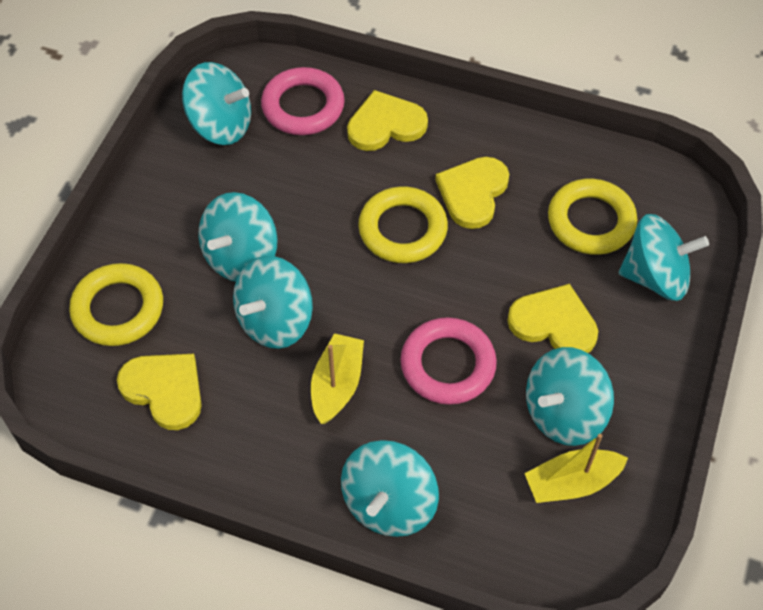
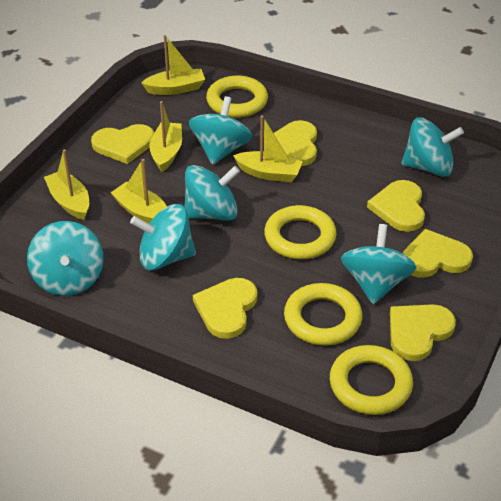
pink ring: [261,67,345,135] [401,317,497,405] = 2 -> none = 0
yellow boat: [311,333,364,424] [524,434,628,503] = 2 -> [44,149,89,220] [110,159,167,224] [141,35,205,95] [149,101,182,172] [233,115,303,182] = 5
yellow heart: [117,354,202,430] [347,90,428,151] [435,157,509,229] [507,284,598,353] = 4 -> [91,124,154,164] [193,278,257,339] [274,120,317,166] [367,180,425,232] [390,304,456,361] [403,229,473,278] = 6
yellow ring: [69,263,163,346] [358,186,448,263] [548,179,637,255] = 3 -> [206,76,268,118] [264,205,337,259] [284,283,362,346] [330,345,413,415] = 4

